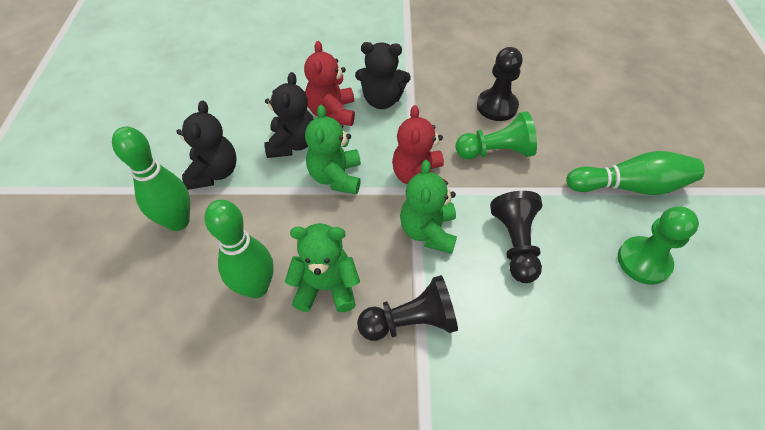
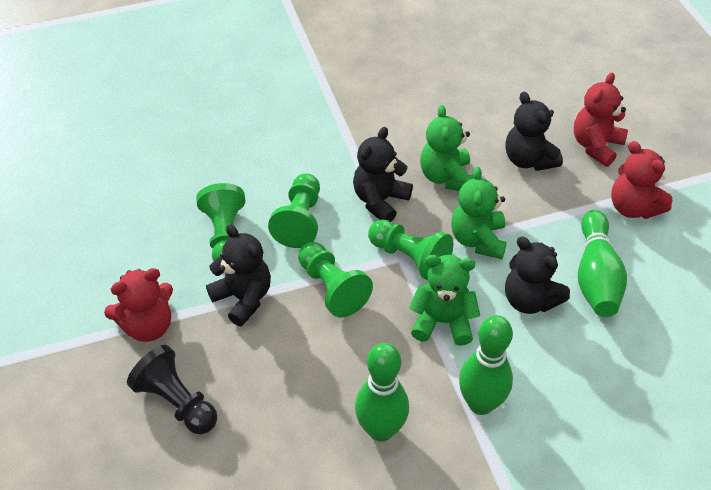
black pawn: [357,275,458,341] [477,47,523,121] [490,191,542,283] = 3 -> [127,345,217,434] = 1
black teddy bear: [176,101,237,190] [264,72,313,158] [355,42,411,109] = 3 -> [206,224,271,326] [353,127,413,222] [505,92,563,171] [505,237,570,314] = 4
green pawn: [456,111,537,159] [618,206,699,285] = 2 -> [196,183,246,261] [268,173,320,248] [298,242,373,317] [368,219,453,280] = 4
red teddy bear: [304,41,355,126] [392,105,445,184] = 2 -> [104,268,173,342] [574,73,628,167] [611,141,673,219] = 3

